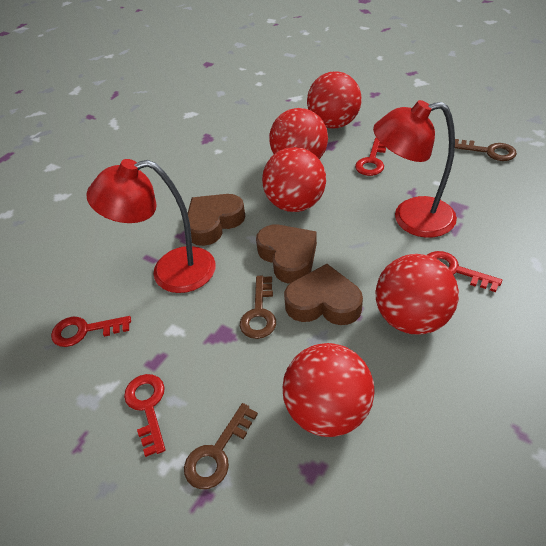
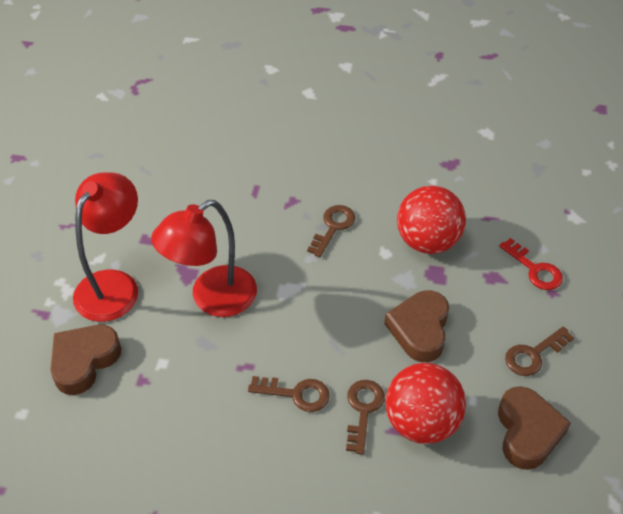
brown key: [184,403,258,489] [240,276,276,339] [455,139,517,161] = 3 -> [248,376,330,412] [307,205,355,257] [346,380,385,455] [505,326,574,376] = 4
red ball: [262,147,326,212] [269,108,328,159] [283,343,375,437] [307,71,362,128] [376,254,459,334] = 5 -> [385,363,466,444] [397,186,466,254] = 2
red key: [51,316,131,347] [124,374,165,457] [355,138,386,176] [427,251,502,292] = 4 -> [499,238,563,290] = 1

